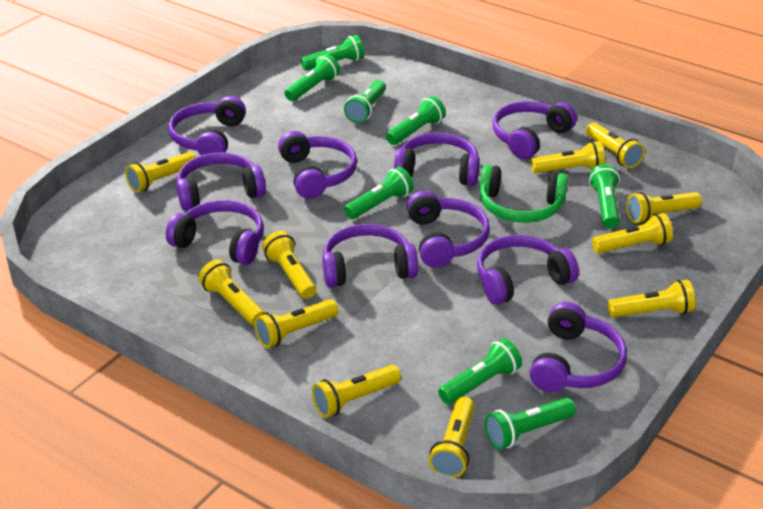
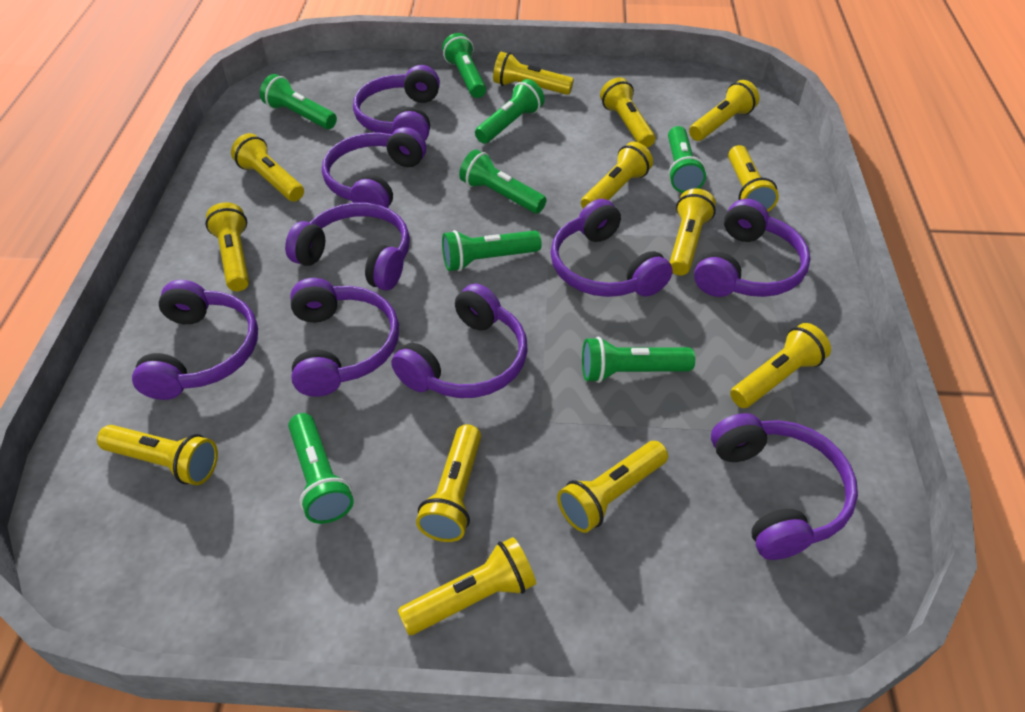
green headphones: [480,165,568,223] = 1 -> none = 0
purple headphones: [166,200,264,265] [169,96,246,155] [176,153,266,211] [278,131,357,199] [322,224,418,287] [394,133,480,186] [407,191,490,268] [477,235,579,305] [493,101,577,159] [530,302,627,392] = 10 -> [132,280,258,400] [285,203,410,291] [290,278,399,397] [322,127,426,208] [353,65,440,140] [391,283,528,398] [551,199,673,297] [694,199,810,297] [711,413,858,560] = 9
yellow flashlight: [125,152,196,193] [199,260,265,325] [254,299,338,348] [262,231,316,299] [312,365,401,418] [429,397,475,478] [531,141,605,173] [586,122,645,168] [592,213,673,253] [608,280,696,318] [626,192,702,223] = 11 -> [97,425,218,485] [205,202,249,291] [231,133,304,202] [398,537,536,635] [416,424,481,542] [493,52,574,95] [557,441,668,533] [581,142,653,209] [600,77,655,148] [670,188,716,275] [689,80,759,141] [728,145,779,212] [730,323,831,408] = 13

